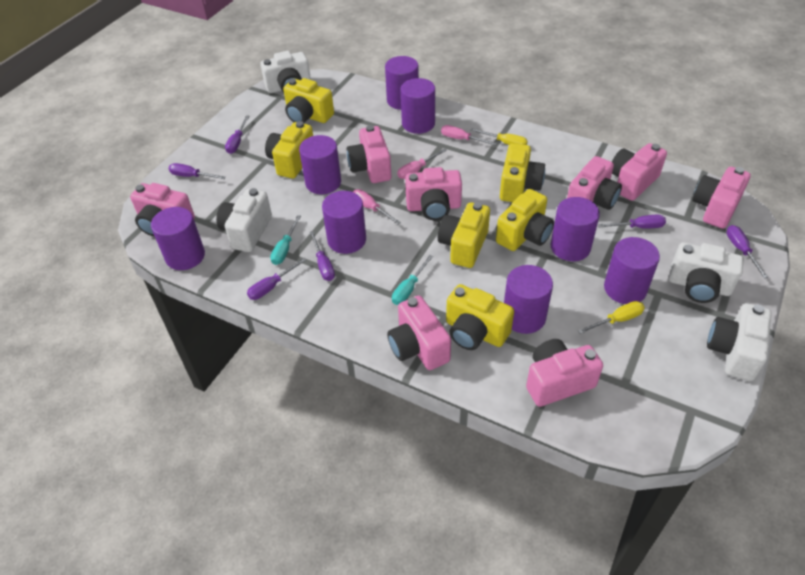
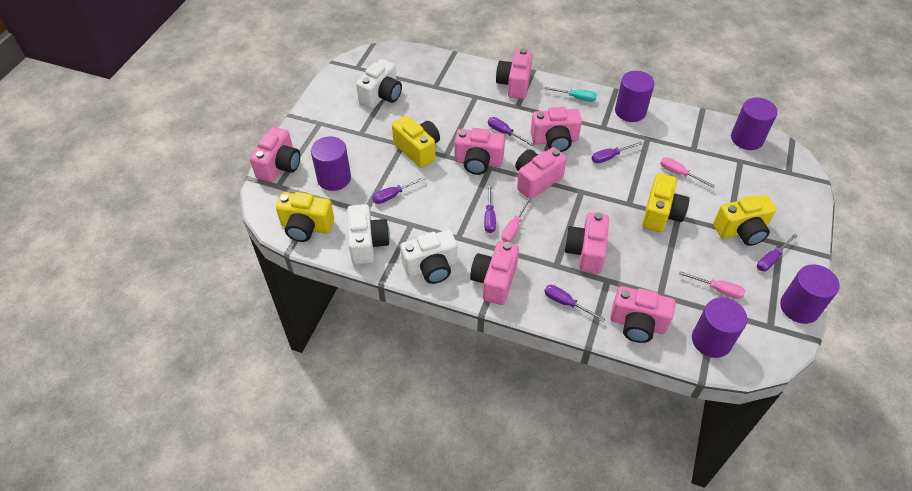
purple cylinder: [151,207,205,270] [299,135,341,194] [322,191,366,254] [385,56,419,110] [401,78,435,134] [504,265,553,334] [551,197,600,261] [604,237,660,304] = 8 -> [311,136,351,191] [615,71,655,122] [692,297,747,358] [731,97,778,150] [780,264,840,324] = 5
turquoise screwdriver: [270,215,301,265] [392,255,433,305] = 2 -> [544,87,597,102] = 1
white camera: [216,188,272,252] [260,51,311,93] [669,242,744,303] [707,303,772,381] = 4 -> [347,204,390,265] [356,59,402,109] [400,230,457,284] = 3
yellow camera: [265,121,313,179] [283,78,334,123] [438,202,490,268] [446,284,514,350] [496,189,554,251] [500,143,545,202] = 6 -> [276,192,334,242] [392,116,440,168] [642,173,690,232] [713,195,776,246] = 4
yellow screwdriver: [470,128,528,145] [578,301,645,334] = 2 -> none = 0

